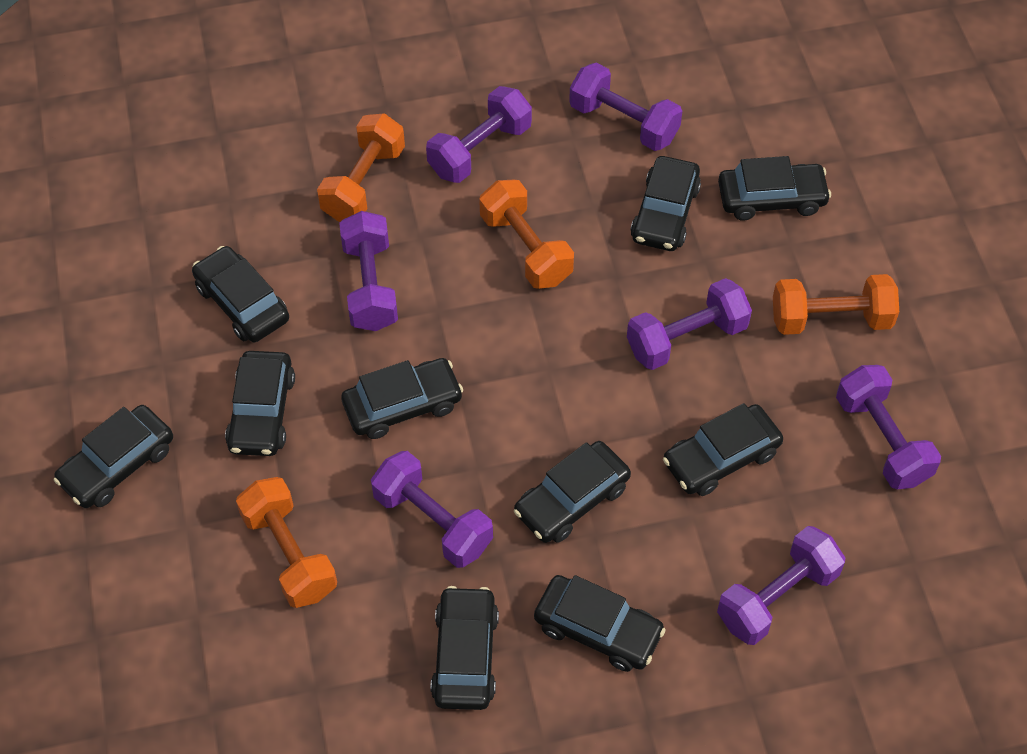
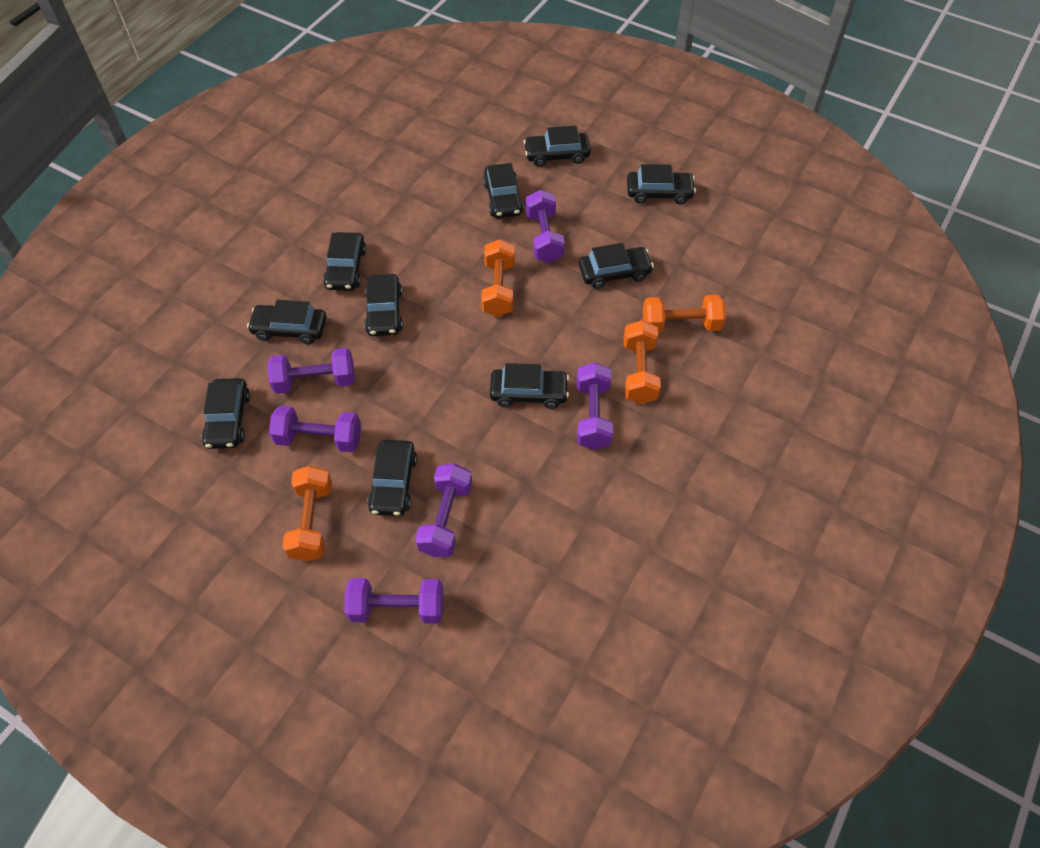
purple dumbbell: [339,211,398,331] [371,451,493,568] [426,86,532,183] [569,63,682,151] [627,278,752,370] [717,526,845,645] [836,365,941,489] = 7 -> [267,348,355,394] [269,406,361,452] [345,578,444,624] [415,463,472,557] [526,190,565,263] [577,362,613,450] = 6

